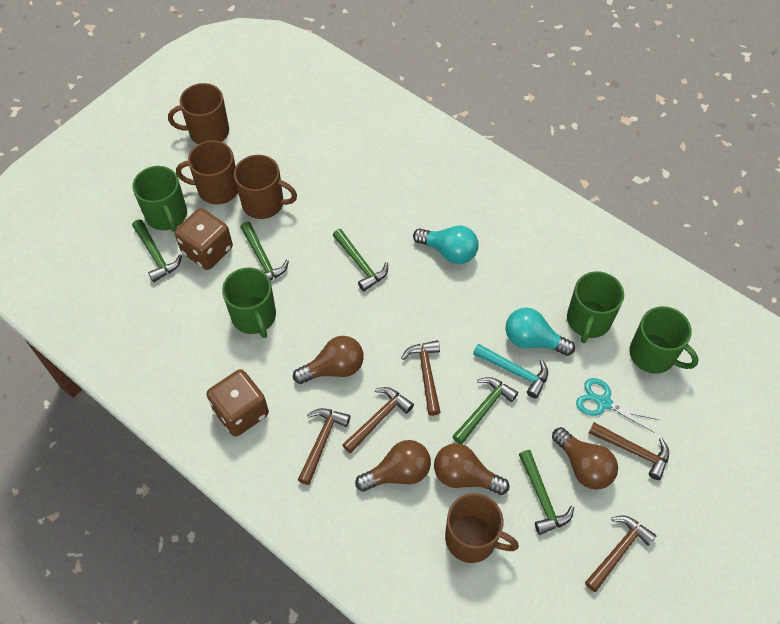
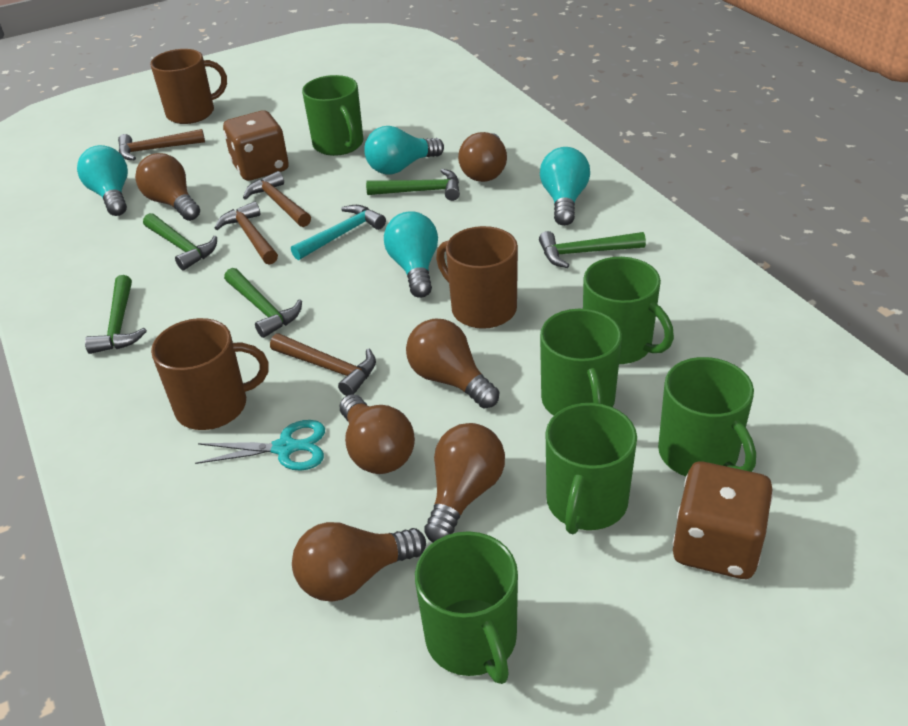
brown hammer: [298,408,350,485] [342,387,414,453] [401,340,441,416] [585,515,657,592] [589,422,669,480] = 5 -> [118,129,205,160] [215,201,278,265] [243,171,311,227] [270,334,376,396] = 4
brown light bulb: [293,336,364,384] [355,440,431,492] [434,443,509,495] [552,427,618,490] = 4 -> [135,153,200,221] [292,522,426,602] [340,394,415,474] [406,319,499,409] [424,423,505,543] [458,132,507,182] = 6
brown mug: [168,83,229,144] [176,140,238,205] [234,155,297,219] [445,493,519,563] = 4 -> [150,49,227,124] [151,318,269,430] [436,226,518,329] = 3
green mug: [132,166,187,232] [222,267,276,338] [567,271,624,343] [630,306,699,374] = 4 -> [302,75,364,156] [415,531,518,684] [540,309,622,416] [546,403,637,534] [583,257,674,364] [658,357,756,476] = 6
turquoise light bulb: [413,226,478,264] [506,308,575,356] = 2 -> [77,145,128,216] [364,126,444,175] [384,211,438,298] [540,147,590,226] = 4

